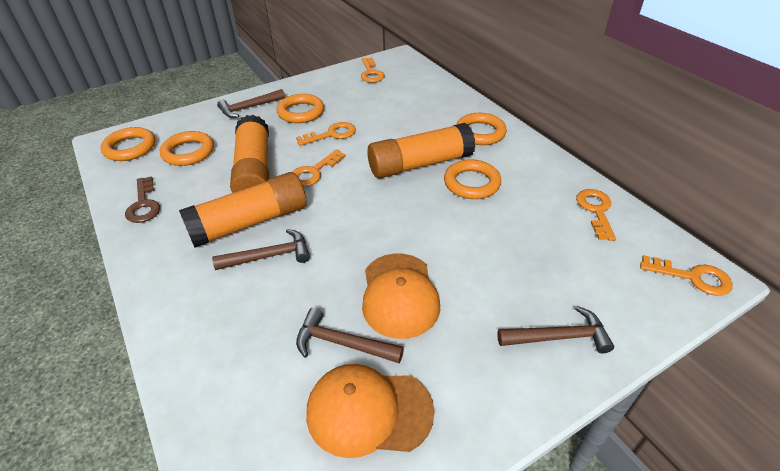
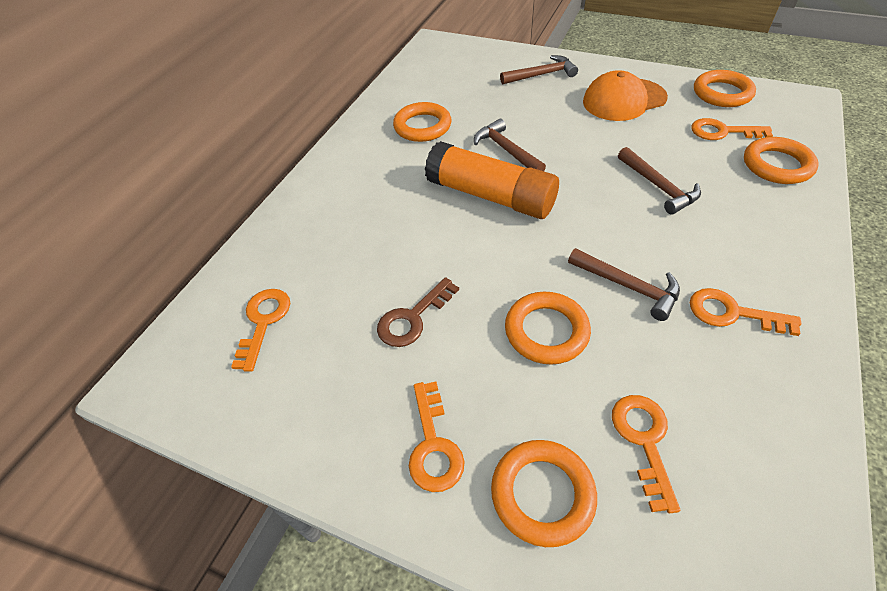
orange cap: [306,364,434,458] [362,253,440,339] = 2 -> [583,70,668,121] = 1
orange glue stick: [179,172,307,248] [230,115,269,193] [367,123,475,178] = 3 -> [425,141,559,219] = 1

